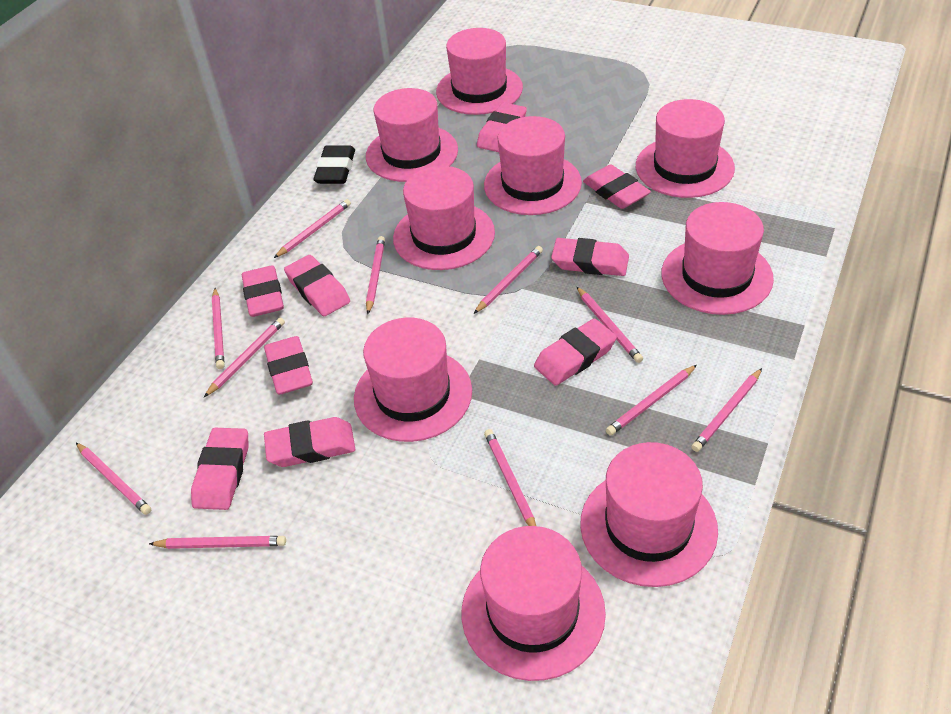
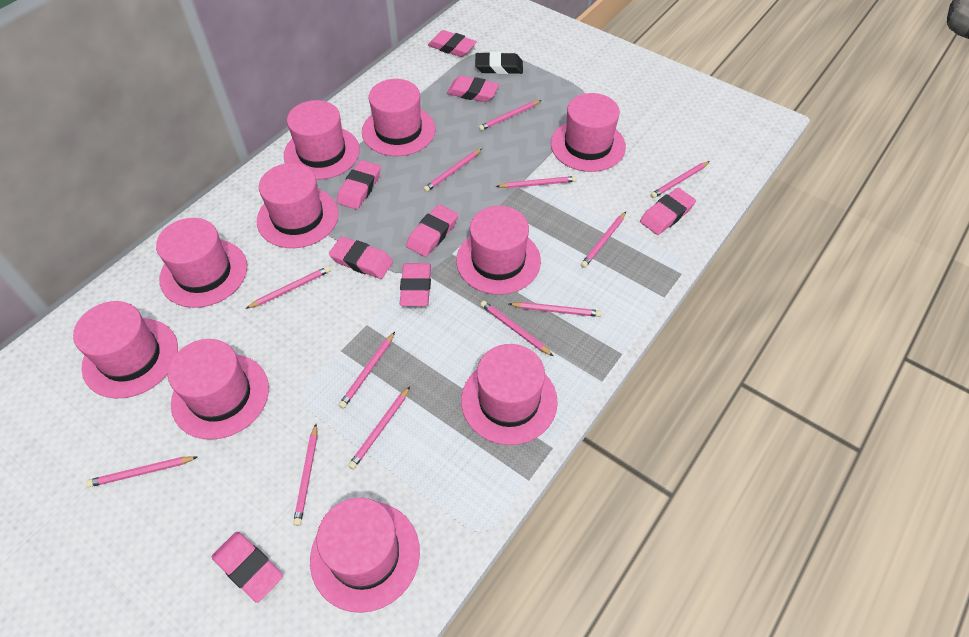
pink eraser: [191,428,249,510] [242,265,284,317] [264,336,313,395] [264,417,355,467] [284,255,350,316] [477,103,527,152] [534,318,617,386] [551,238,629,276] [583,165,651,209] = 9 -> [212,532,283,603] [329,237,393,279] [337,160,381,209] [400,263,431,306] [406,204,458,257] [428,30,477,57] [447,75,499,102] [640,188,696,235] = 8
pink hat: [354,318,472,442] [366,88,458,182] [393,166,495,270] [436,28,523,115] [462,526,606,681] [484,116,582,215] [580,442,718,587] [636,99,735,198] [661,202,774,315] = 9 -> [73,301,178,398] [156,218,247,308] [168,339,269,440] [257,163,339,248] [284,100,360,180] [310,498,420,613] [362,79,436,156] [456,206,541,295] [461,344,558,445] [551,93,626,172] = 10
pink pencil: [76,443,151,515] [149,536,286,549] [204,318,285,397] [212,288,224,369] [274,199,351,258] [366,236,385,314] [474,246,543,314] [484,429,536,526] [576,286,643,363] [606,365,697,436] [691,368,762,452] = 11 -> [86,456,197,487] [245,266,330,309] [293,424,317,526] [339,332,395,409] [348,387,410,469] [423,149,482,192] [478,100,541,131] [480,301,553,356] [496,176,577,188] [509,302,601,317] [581,212,626,268] [650,161,710,198] = 12

